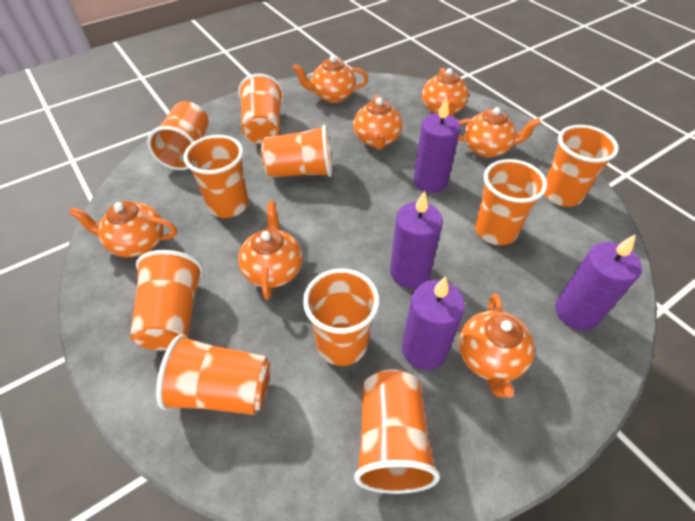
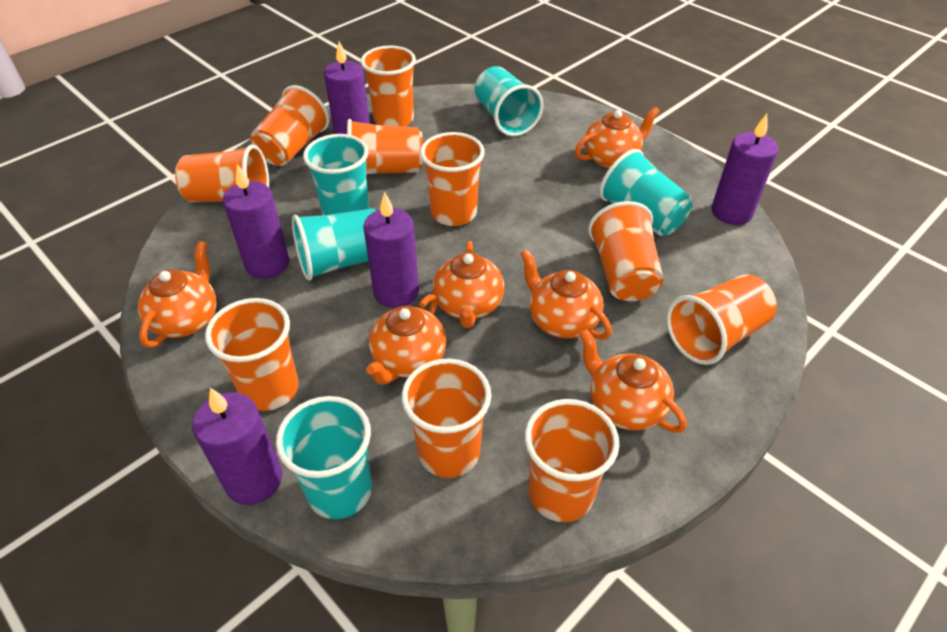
orange teapot: [69,201,177,257] [238,201,302,300] [293,56,368,103] [353,95,402,150] [422,68,469,116] [458,107,541,158] [459,294,534,398] = 7 -> [138,241,216,348] [366,294,446,385] [433,241,505,328] [520,250,612,340] [575,107,660,168] [579,329,686,433] = 6
purple candle: [390,191,443,288] [402,276,465,370] [414,97,461,193] [555,234,642,330] = 4 -> [192,388,282,505] [223,164,289,279] [324,42,370,134] [363,192,419,308] [712,114,778,225] = 5
turquoise cup: none = 0 -> [276,396,372,519] [292,208,376,281] [303,134,369,215] [475,66,543,136] [599,149,693,236] = 5

